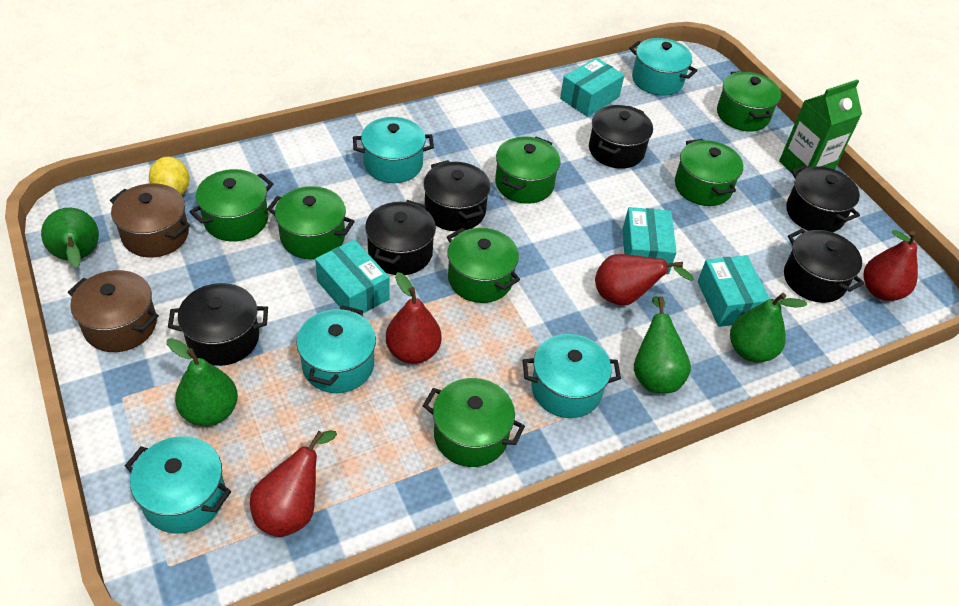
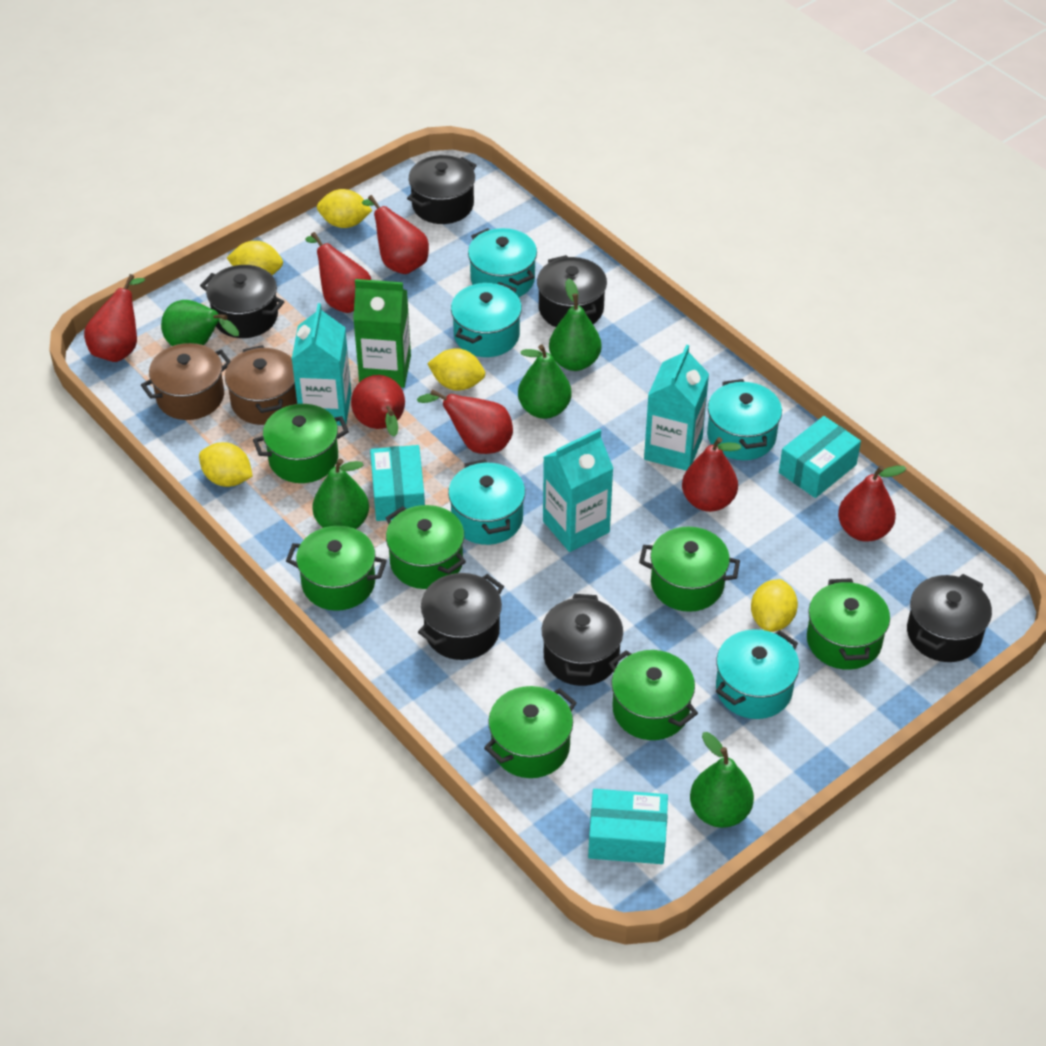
green pear: [41,208,99,268] [167,338,238,426] [634,296,691,393] [730,293,807,362] = 4 -> [161,300,239,346] [312,459,369,529] [518,344,571,419] [549,278,601,371] [690,732,754,828] = 5
red pear: [250,430,337,537] [386,272,442,364] [595,254,694,306] [864,230,918,301] = 4 -> [84,274,145,362] [305,232,371,313] [351,375,405,437] [362,195,429,274] [417,390,513,454] [682,437,741,512] [838,466,907,542] = 7
turquoise box: [315,239,390,313] [560,57,624,117] [622,207,677,274] [698,255,770,327] = 4 -> [370,445,425,521] [588,789,668,864] [779,416,861,498] = 3
turquoise carton: none = 0 -> [292,303,351,426] [543,429,614,552] [644,345,709,471] = 3
yellow lemon: [149,157,190,195] = 1 -> [199,442,253,487] [227,241,283,275] [317,189,372,228] [427,348,485,391] [751,579,798,632] = 5

